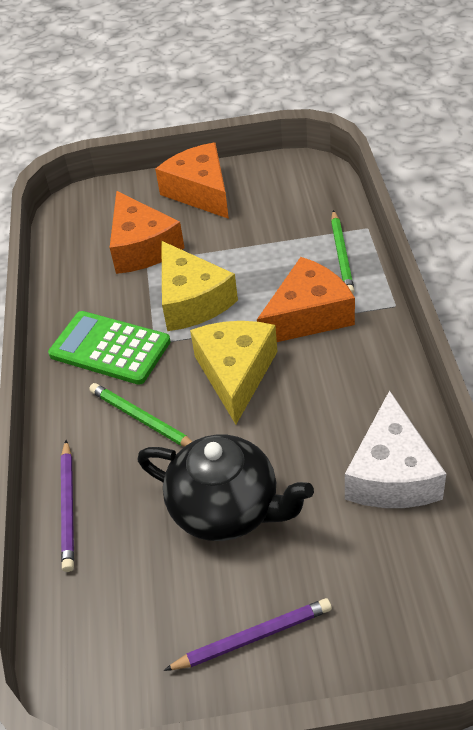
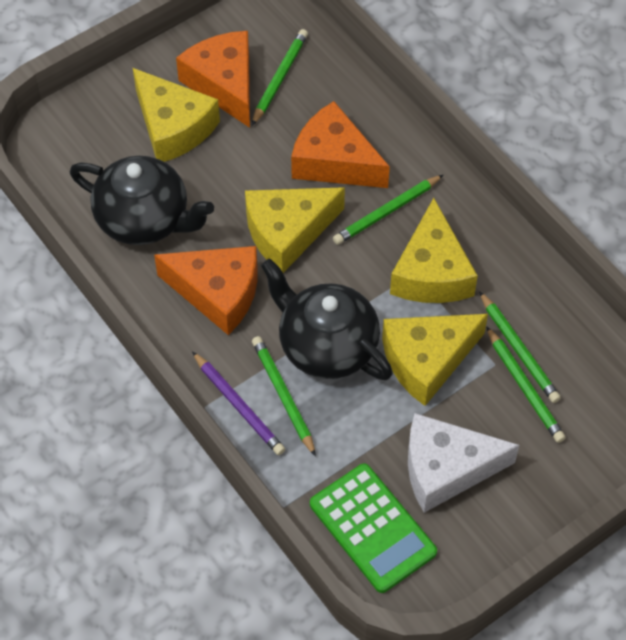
black teapot: [137,435,314,541] = 1 -> [70,156,214,245] [261,258,393,380] = 2
green pencil: [89,383,193,447] [331,210,355,294] = 2 -> [252,29,308,125] [252,336,316,457] [333,175,443,245] [479,291,561,403] [486,326,565,443] = 5
purple pencil: [61,440,74,572] [164,598,332,671] = 2 -> [192,351,285,455] = 1
yellow cheese: [161,241,238,331] [190,321,278,425] = 2 -> [133,68,220,162] [245,187,345,273] [382,314,488,406] [390,198,478,303] = 4

